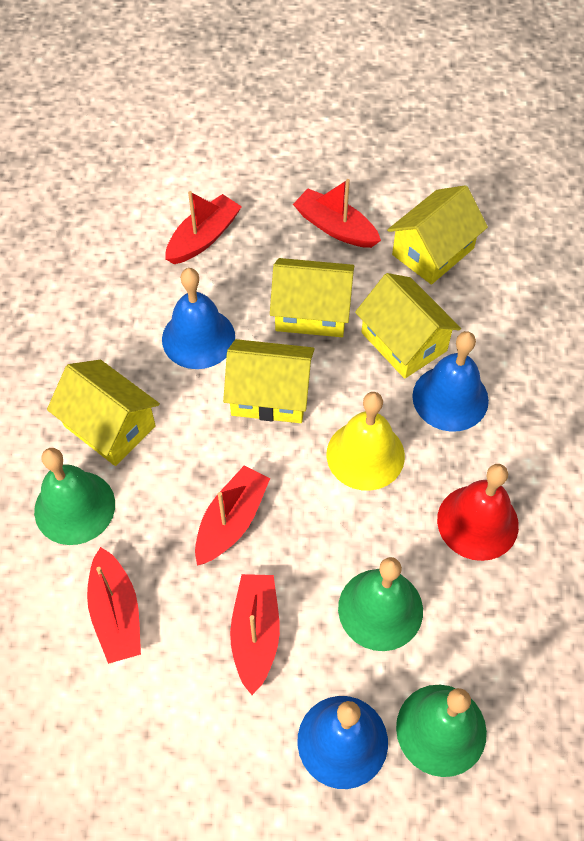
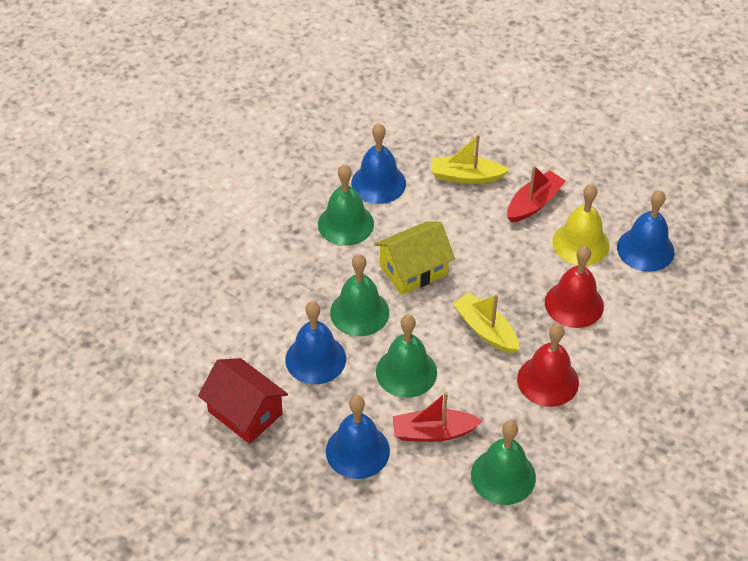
blue bell: [162,268,235,369] [297,696,388,789] [412,331,489,432] = 3 -> [285,301,346,384] [326,395,390,479] [351,123,406,204] [617,190,674,272] = 4
green bell: [34,448,115,545] [338,557,423,651] [396,685,487,777] = 3 -> [318,164,374,246] [330,254,389,336] [376,315,437,398] [471,421,536,505] = 4
red bell: [437,464,519,561] = 1 -> [517,324,579,407] [545,246,604,328] = 2
red boat: [87,547,141,664] [165,191,242,264] [195,465,270,565] [230,574,280,695] [293,179,381,248] = 5 -> [392,392,483,442] [507,165,566,223] = 2
red house: none = 0 -> [198,358,288,444] = 1
yellow boat: none = 0 -> [431,134,509,184] [452,292,519,353] = 2
yellow house: [47,360,160,466] [223,339,315,423] [270,258,354,337] [355,273,461,379] [387,185,488,285] = 5 -> [374,222,455,295] = 1

